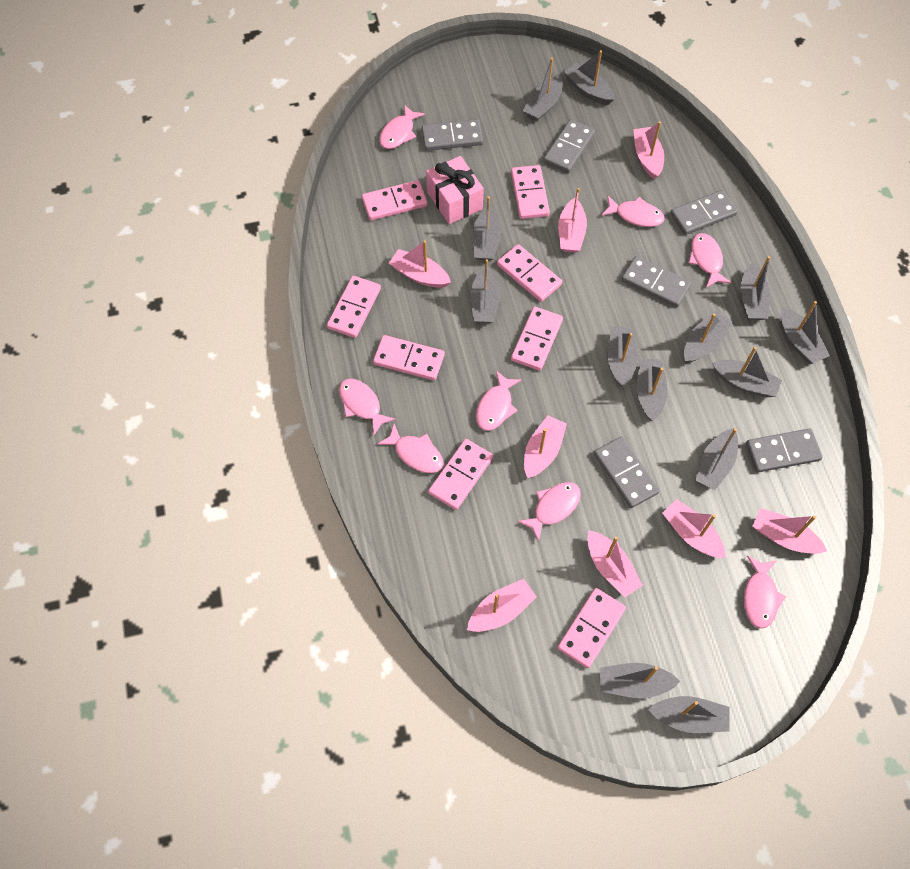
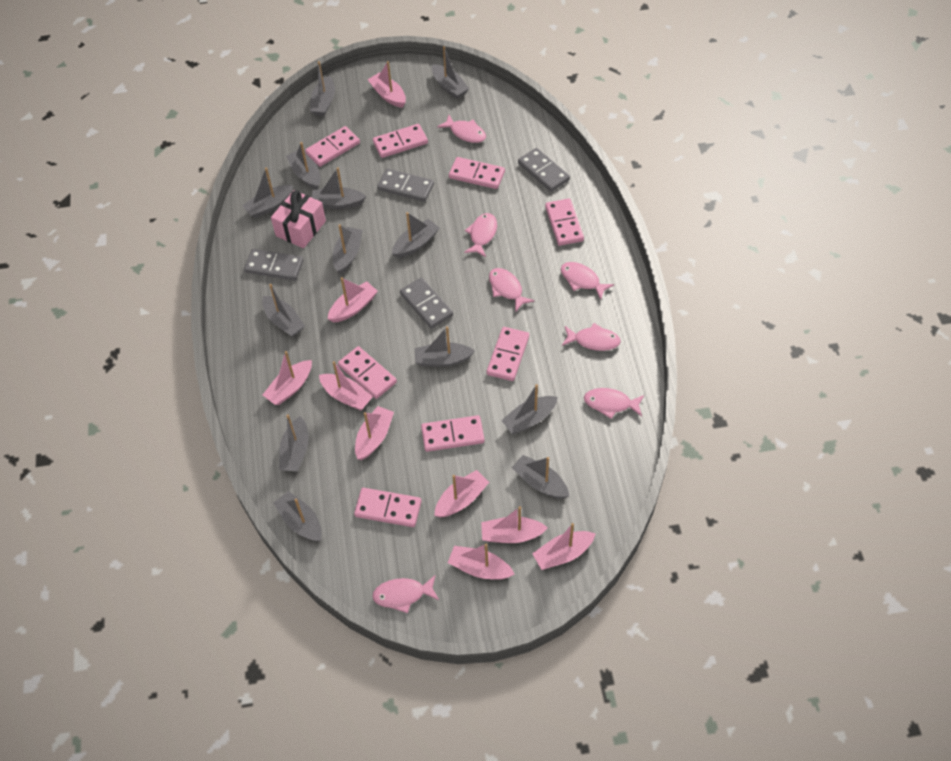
grey domino: [422,119,483,151] [543,119,595,173] [594,437,660,508] [621,256,691,307] [670,190,738,235] [746,428,822,473] = 6 -> [244,249,304,281] [377,169,434,202] [400,278,453,329] [518,148,570,192] = 4
pink boat: [389,241,451,288] [467,579,537,632] [524,416,567,478] [558,188,587,253] [587,530,643,597] [633,122,664,179] [662,499,726,558] [753,508,827,554] = 8 -> [263,351,312,405] [319,361,373,411] [328,277,378,323] [355,406,394,460] [368,61,406,108] [434,470,489,517] [448,544,515,580] [481,506,548,543] [532,523,596,570] = 9
pink fish: [339,379,396,435] [377,424,443,473] [379,104,425,149] [476,371,522,431] [518,482,581,542] [601,196,664,227] [689,233,731,288] [744,556,786,628] = 8 -> [372,575,439,613] [437,115,486,143] [464,213,497,257] [489,268,535,311] [561,262,614,300] [562,323,621,351] [584,388,644,419] = 7

